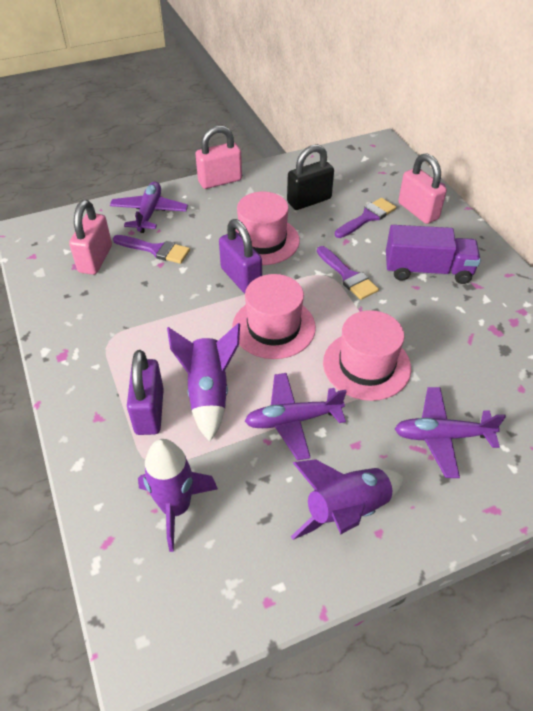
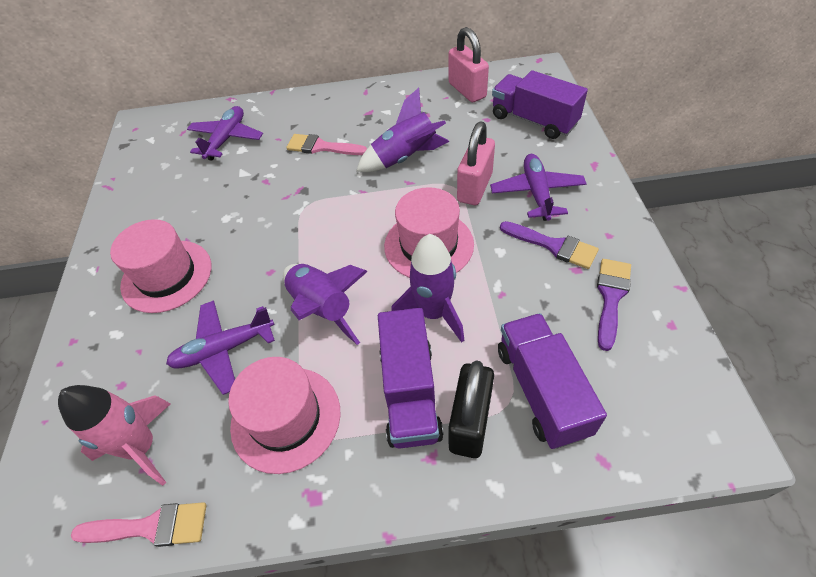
pink brush: none = 0 -> [71,502,207,547] [286,134,367,155] = 2
pink padlock: [69,200,112,275] [195,125,242,189] [398,153,447,224] = 3 -> [449,27,489,102] [457,122,495,205] = 2
pink rocket: none = 0 -> [58,385,171,486] = 1
purple brush: [113,235,190,264] [317,246,379,300] [335,198,396,238] = 3 -> [500,221,599,269] [597,259,631,351] = 2
purple padlock: [127,350,164,435] [219,219,262,293] = 2 -> none = 0
purple truck: [386,225,481,284] = 1 -> [378,308,444,449] [492,70,588,139] [498,313,607,449] = 3

